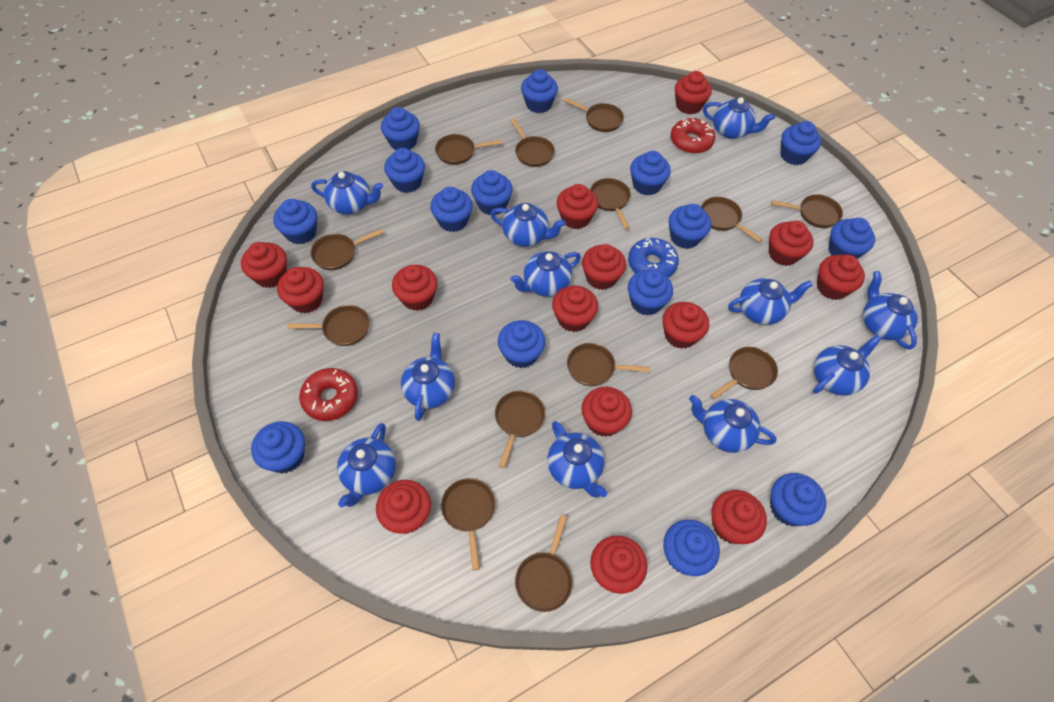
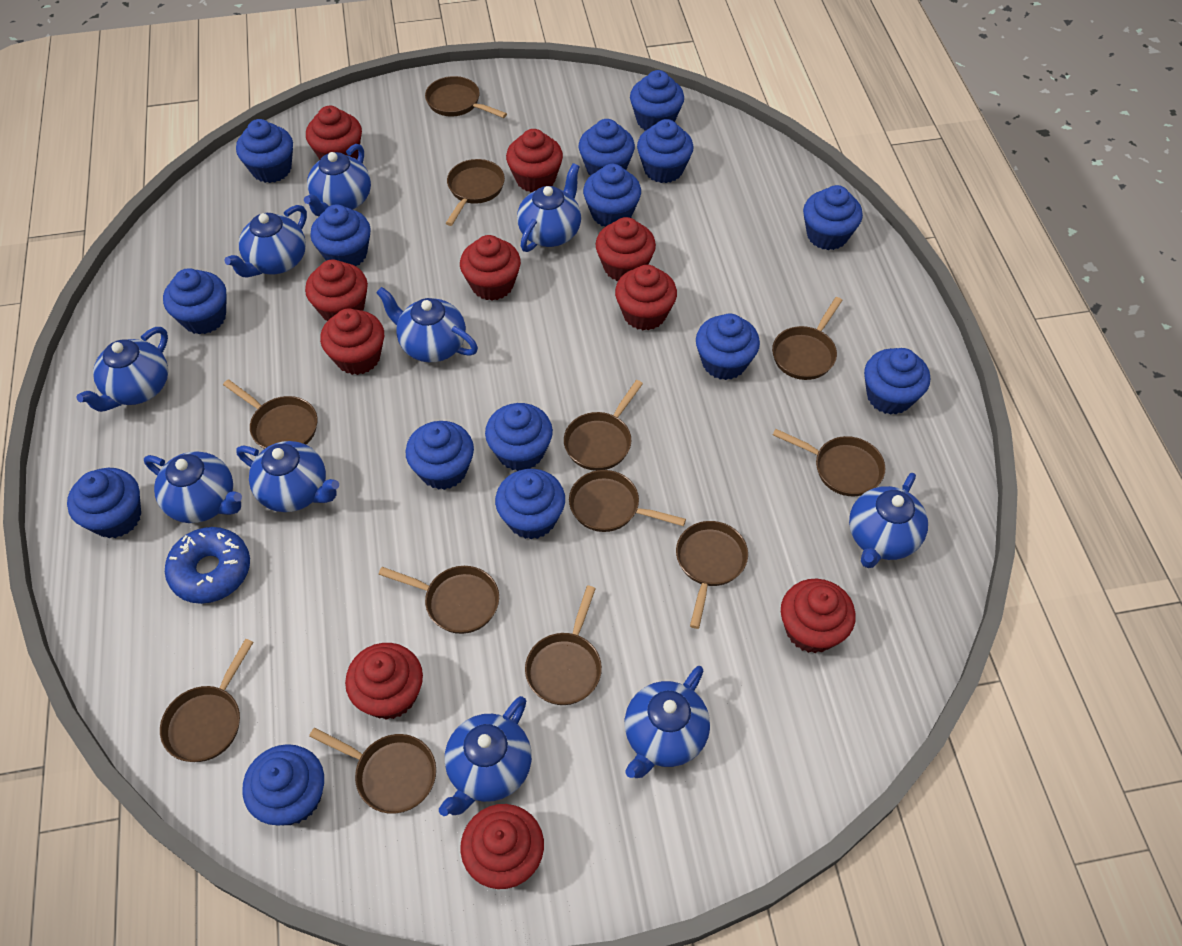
blue teapot: [311,171,383,214] [337,423,396,507] [401,333,455,421] [490,203,566,247] [510,251,581,297] [547,421,607,498] [689,395,776,453] [703,97,775,139] [728,278,813,325] [813,335,882,396] [863,271,918,350] = 11 -> [76,327,168,412] [144,451,242,523] [225,205,307,278] [236,441,339,512] [304,144,371,216] [376,287,478,362] [439,696,532,816] [517,163,581,252] [625,666,710,778] [849,473,928,568] = 10
brown pan: [287,305,370,346] [310,229,383,270] [435,134,502,165] [441,478,495,571] [495,391,545,468] [510,118,555,167] [515,515,573,612] [563,97,624,132] [567,343,650,386] [590,178,631,230] [701,197,763,243] [711,347,778,399] [771,194,843,228] = 13 -> [160,639,254,762] [223,379,318,449] [309,728,436,814] [378,566,499,634] [425,76,507,118] [446,159,505,226] [525,585,602,705] [564,380,643,471] [569,470,686,532] [676,521,748,629] [772,297,842,380] [773,429,885,496] = 12
red cupcake: [241,242,287,288] [277,267,324,313] [376,480,431,534] [392,265,438,311] [552,285,598,332] [557,184,598,229] [581,387,632,437] [582,244,626,290] [590,536,647,594] [662,302,709,349] [675,71,712,115] [711,490,767,544] [769,221,813,266] [817,255,865,300] = 14 -> [305,259,368,321] [306,106,362,159] [320,308,384,375] [345,643,423,720] [460,235,521,301] [460,804,544,889] [506,129,563,192] [595,217,656,281] [615,265,677,330] [781,579,856,653] = 10
red donut: [299,368,358,421] [671,118,715,154] = 2 -> none = 0

